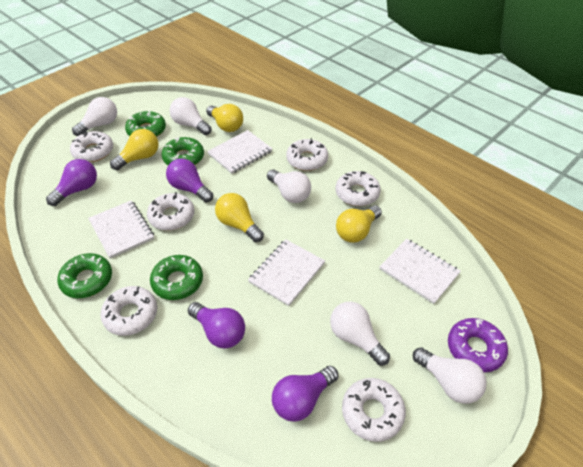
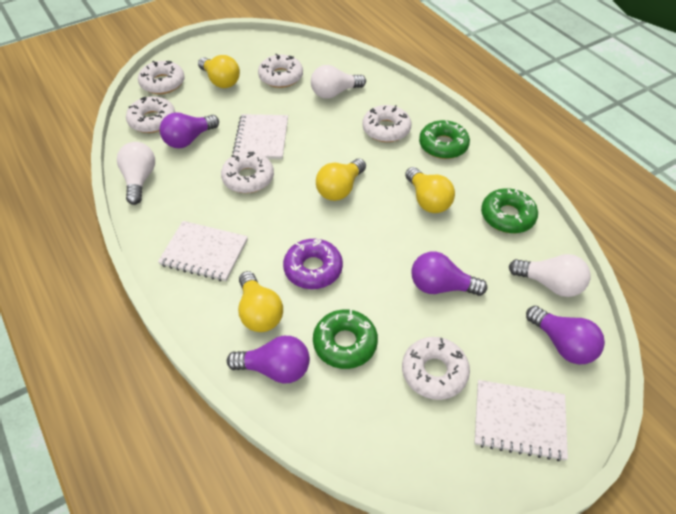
green donut: [57,253,112,298] [125,110,166,137] [150,255,203,300] [161,137,204,165] = 4 -> [313,309,378,369] [419,120,470,159] [481,188,538,233] = 3
white light bulb: [72,97,117,136] [169,97,212,135] [267,169,311,203] [330,302,390,365] [413,347,487,404] = 5 -> [117,142,155,205] [311,65,366,99] [509,254,591,297] = 3
white notebook: [88,200,154,259] [207,130,272,174] [248,239,325,306] [380,239,461,304] = 4 -> [158,221,248,281] [232,114,288,159] [474,380,568,461] = 3

